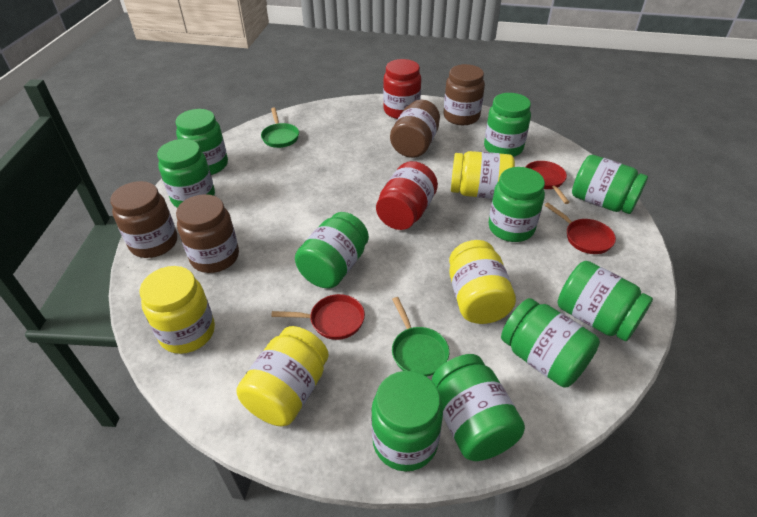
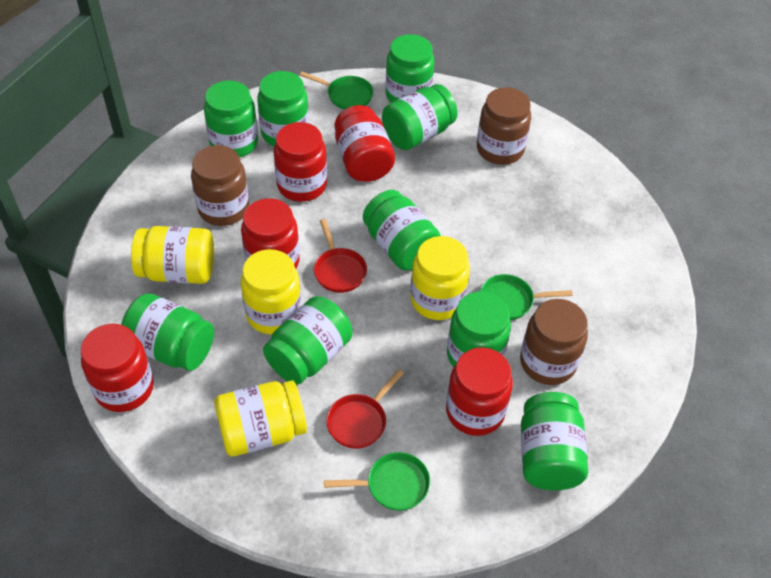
brown jar: [110,181,177,258] [176,194,239,273] [390,100,440,158] [443,64,485,125] = 4 -> [191,145,249,226] [477,87,531,165] [520,299,588,385] = 3
green jar: [157,139,215,208] [175,109,228,175] [295,212,369,288] [371,371,443,472] [432,354,525,461] [484,93,531,157] [488,167,545,242] [501,298,600,388] [558,261,653,341] [572,155,648,214] = 10 -> [121,293,214,371] [204,80,258,157] [257,71,309,146] [263,296,353,385] [363,190,441,271] [382,84,458,150] [386,34,434,103] [447,291,511,367] [521,392,588,491] = 9
green pan: [261,107,299,148] [392,297,449,377] = 2 -> [300,72,373,109] [324,452,430,511] [480,274,573,320] = 3
red jar: [376,161,438,230] [383,59,421,119] = 2 -> [81,324,154,412] [241,198,300,269] [274,122,327,202] [334,105,395,182] [446,348,513,436] = 5
red pan: [271,294,365,340] [526,161,570,204] [544,202,616,254] = 3 -> [314,219,367,293] [326,369,404,449] = 2

